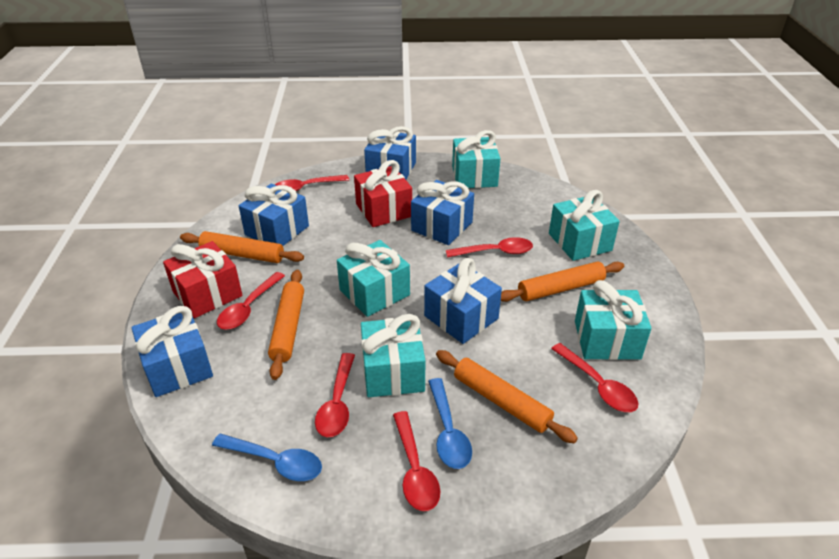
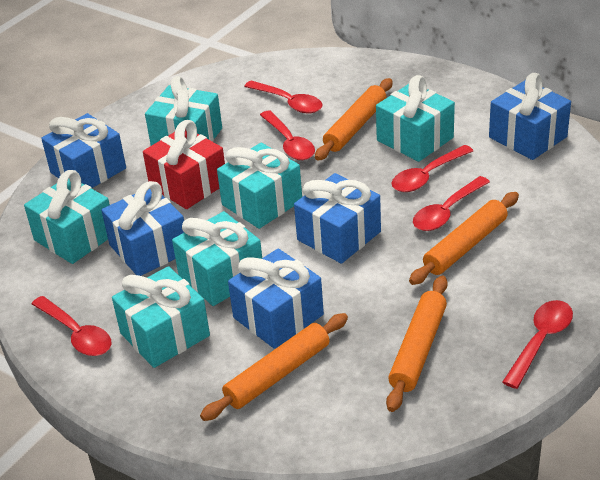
blue spoon: [212,434,322,481] [428,378,472,469] = 2 -> none = 0
red gift: [163,241,242,318] [354,160,412,227] = 2 -> [143,120,225,209] = 1
turquoise gift: [337,240,410,317] [361,314,425,397] [452,130,500,188] [549,190,620,261] [575,280,651,360] = 5 -> [24,170,110,264] [112,266,210,368] [145,76,222,146] [172,211,262,306] [217,143,302,229] [376,75,455,162] = 6

